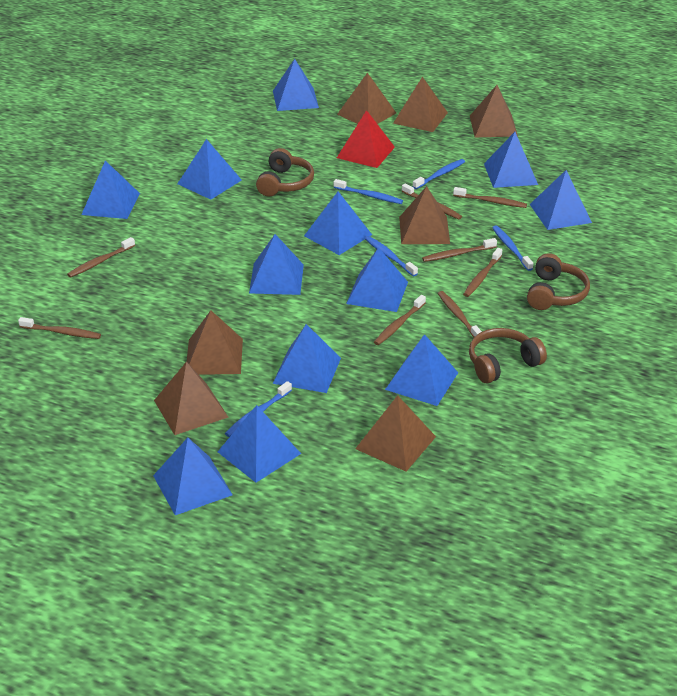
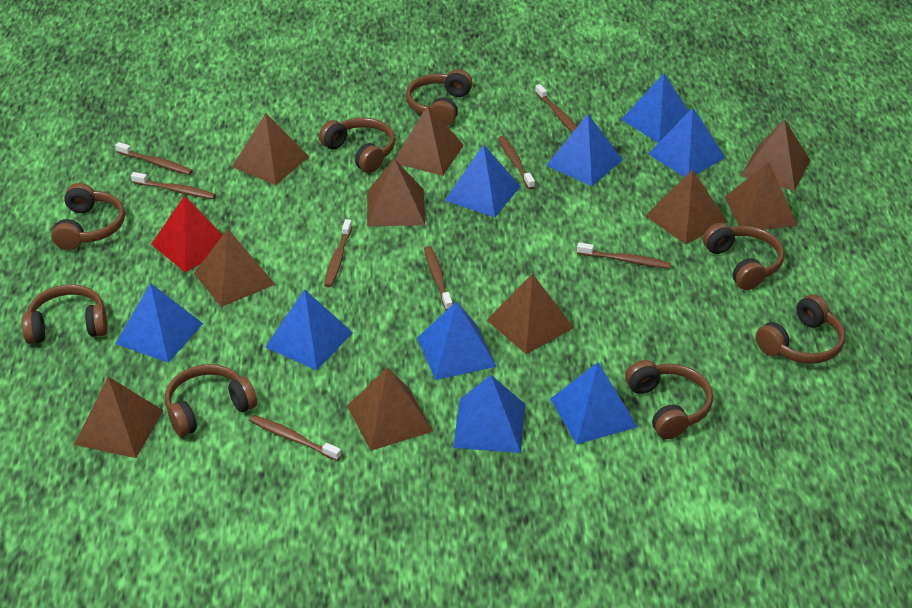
blue pyramid: [81,161,140,219] [153,438,233,515] [177,139,242,200] [218,405,301,483] [249,234,304,295] [273,59,319,111] [273,324,341,393] [304,192,372,255] [346,247,408,312] [385,334,458,406] [484,132,538,188] [530,170,592,230] = 12 -> [115,283,203,363] [265,289,353,370] [417,301,497,380] [445,144,521,217] [453,375,525,453] [546,114,623,186] [550,362,638,444] [621,74,689,143] [648,107,726,177] = 9
blue toothbrush: [225,381,292,437] [334,179,403,204] [365,236,418,276] [412,159,465,189] [492,226,533,271] = 5 -> none = 0
brown headphones: [256,148,314,196] [469,328,547,383] [527,253,590,310] = 3 -> [22,284,108,344] [51,183,125,250] [165,364,257,437] [319,118,395,173] [406,69,473,126] [625,360,713,439] [703,223,784,290] [756,294,845,364] = 8
brown pyramid: [154,362,229,435] [187,310,243,375] [337,73,396,124] [355,395,436,471] [393,77,448,132] [399,186,450,244] [470,85,518,137] = 7 -> [74,377,164,458] [194,229,275,307] [232,113,309,185] [347,367,433,451] [367,159,425,227] [395,105,464,176] [487,273,574,354] [645,169,727,245] [725,162,798,230] [741,119,810,191] = 10

